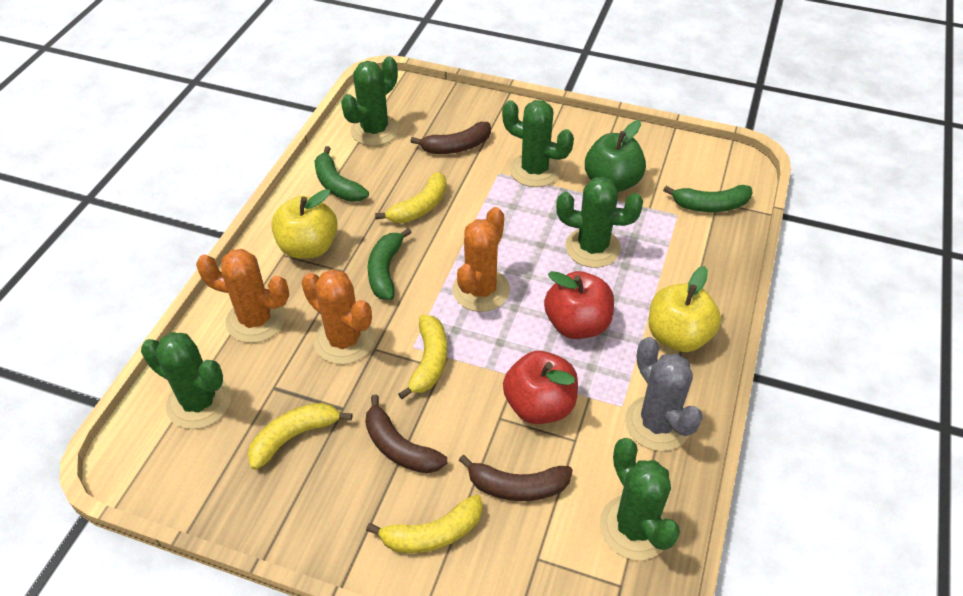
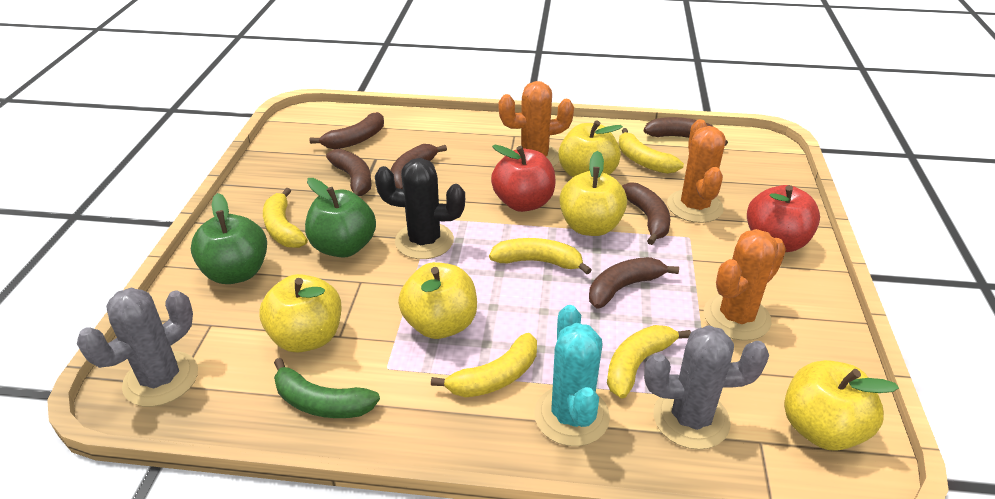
black cactus: none = 0 -> [375,158,465,259] = 1
brown banana: [365,394,447,474] [411,122,491,154] [459,455,573,501] = 3 -> [310,112,384,149] [326,149,371,196] [390,144,447,189] [589,257,679,308] [622,182,670,245] [644,117,728,146] = 6
green apple: [585,120,646,192] = 1 -> [191,193,267,284] [305,178,376,258] = 2
green banana: [314,146,369,202] [368,228,412,300] [663,185,752,212] = 3 -> [274,358,380,418] = 1
green cactus: [141,332,231,429] [341,56,399,146] [502,100,574,187] [556,177,643,268] [600,438,680,560] = 5 -> none = 0
grey cactus: [625,337,703,451] = 1 -> [77,288,198,407] [644,325,769,450] = 2
turquoise cactus: none = 0 -> [534,305,610,446] = 1
yellow apple: [271,189,338,259] [649,266,721,352] = 2 -> [259,274,341,353] [398,262,477,339] [558,120,623,177] [560,151,627,236] [784,360,899,451] = 5
yellow banana: [247,403,352,470] [366,495,482,553] [375,172,447,223] [398,315,447,399] = 4 -> [263,188,308,248] [431,333,537,397] [489,238,592,275] [607,325,691,398] [619,128,684,174] = 5

